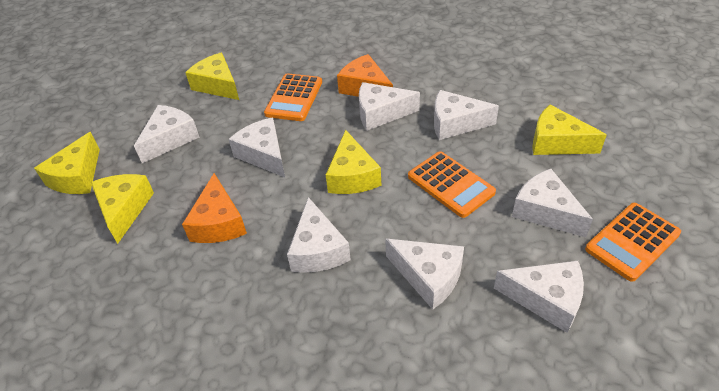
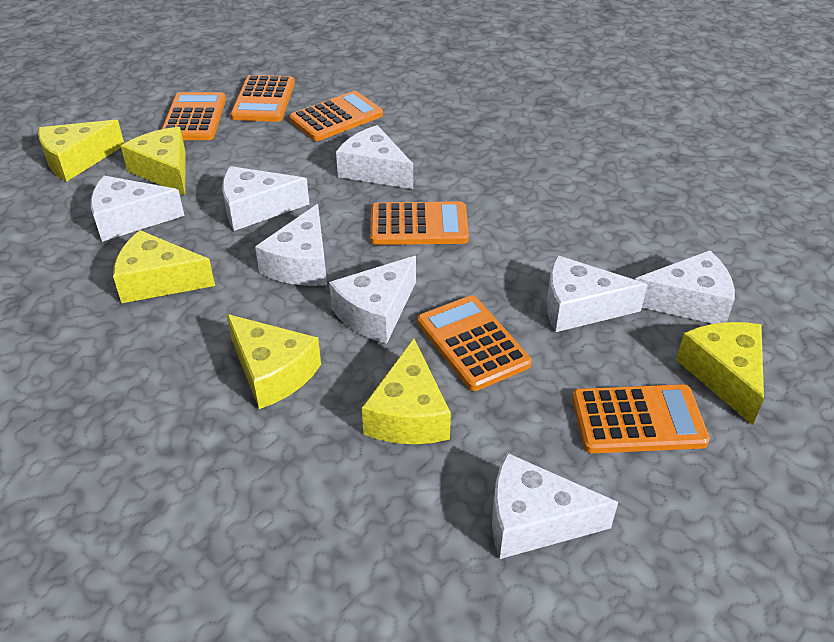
orange calculator: [264,73,322,121] [408,151,496,218] [585,203,681,282] = 3 -> [162,92,226,140] [231,75,295,122] [289,91,383,141] [370,201,469,245] [417,295,532,391] [572,384,710,453] = 6
orange cheese: [182,173,247,243] [337,54,393,97] = 2 -> none = 0
yellow cheese: [34,132,100,194] [91,174,154,244] [185,52,239,100] [326,130,381,194] [532,105,607,155] = 5 -> [38,120,124,181] [113,230,215,303] [121,127,186,195] [226,314,321,409] [362,338,451,444] [676,322,764,425] = 6

